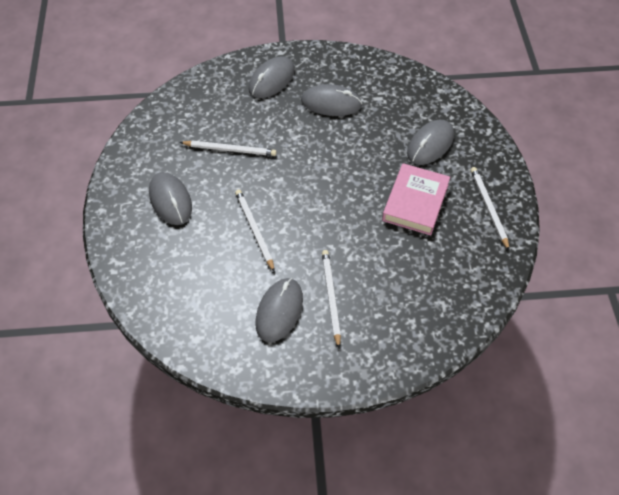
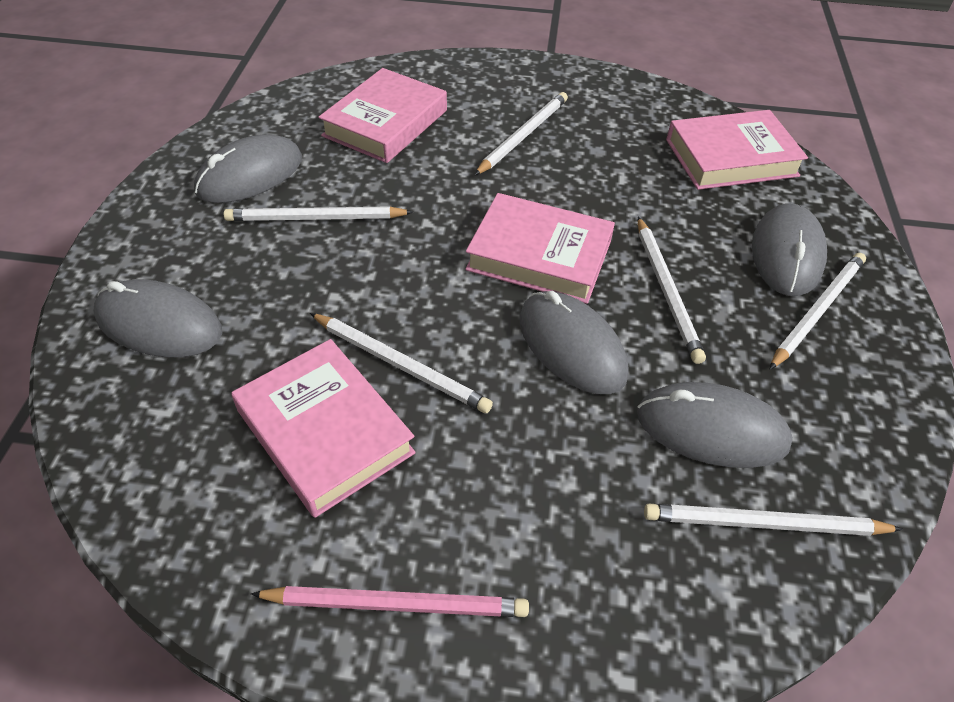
pink book: [382,163,450,235] = 1 -> [231,339,416,518] [318,68,447,163] [465,193,615,304] [666,110,808,190] = 4
pink pencil: none = 0 -> [251,586,529,617] = 1
white pencil: [180,140,277,156] [235,190,275,272] [322,250,341,348] [471,167,510,251] = 4 -> [224,206,413,221] [310,313,493,413] [474,92,568,176] [638,217,706,364] [644,504,903,536] [770,253,866,370] = 6

